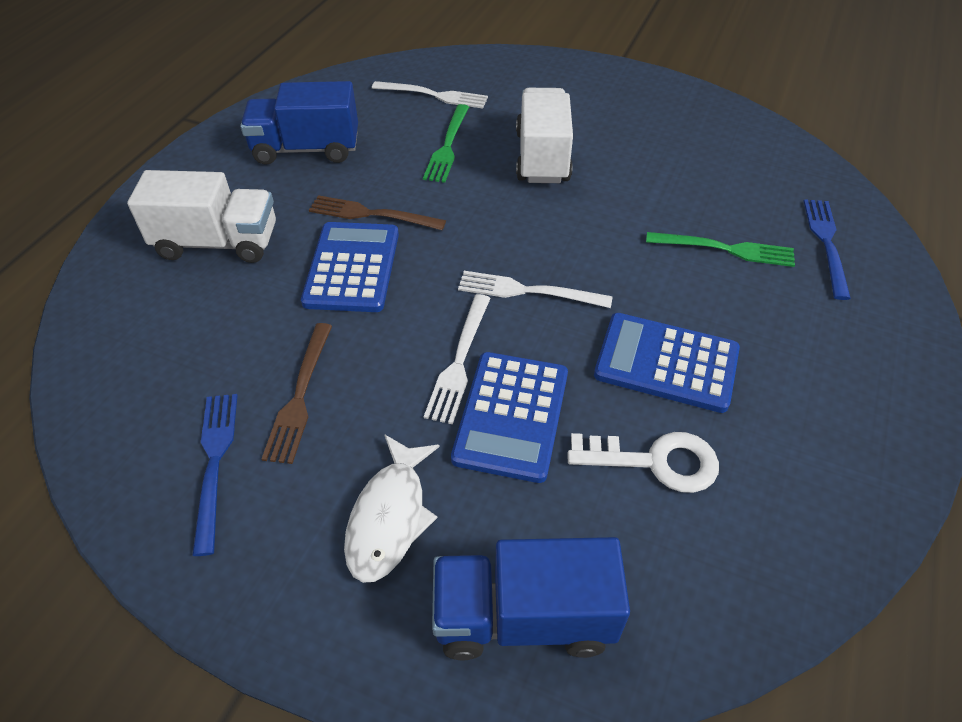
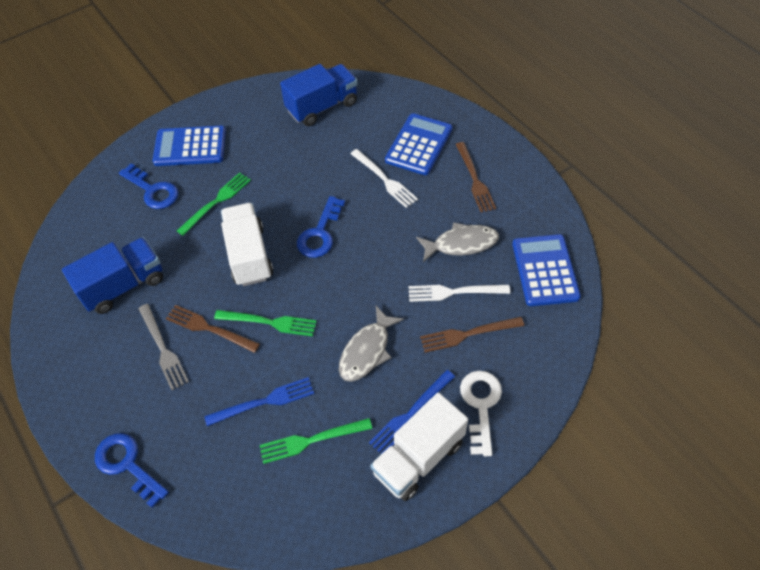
blue key: none = 0 -> [95,433,169,508] [119,163,178,209] [297,196,345,258] = 3
brown fork: [261,323,332,464] [309,195,446,230] = 2 -> [166,305,260,353] [420,317,524,353] [455,142,496,213] = 3
green fork: [423,104,469,183] [646,232,795,267] = 2 -> [177,172,251,236] [214,310,317,336] [260,418,372,464] = 3
grey fish: none = 0 -> [339,306,404,382] [416,222,499,262] = 2
grey fork: none = 0 -> [138,304,189,390] = 1
white fish: [344,434,440,583] = 1 -> none = 0
white fork: [372,81,488,109] [424,294,491,425] [458,271,613,308] = 3 -> [350,149,418,208] [409,285,510,302] = 2

